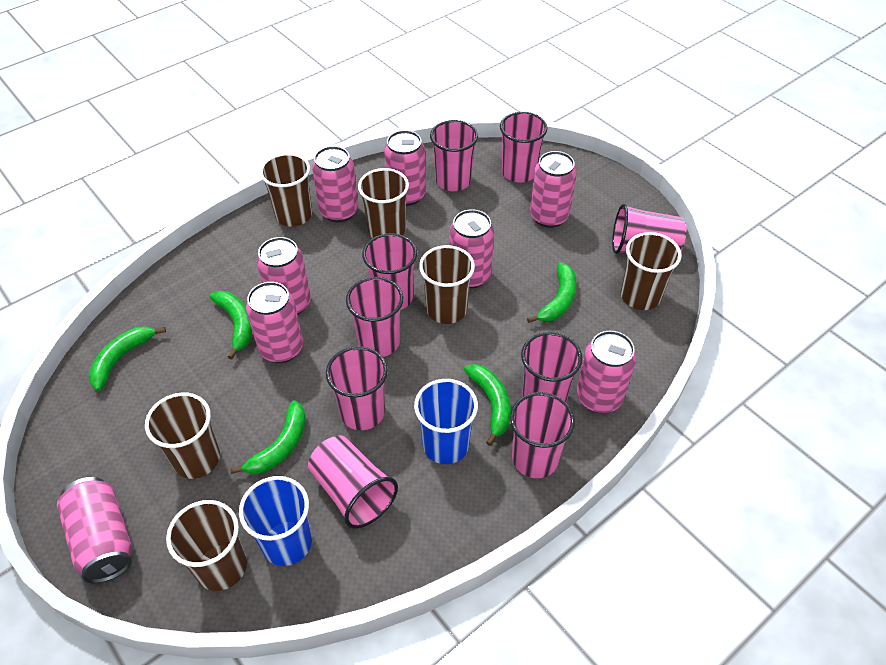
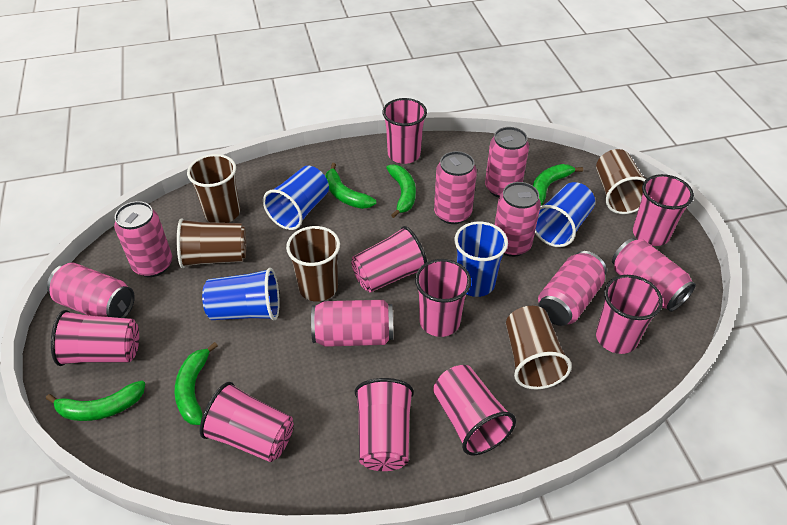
blue cup: [239,476,312,566] [414,379,478,464] = 2 -> [202,268,280,320] [263,166,329,230] [454,222,508,297] [535,182,595,247] = 4
brown cup: [145,392,220,479] [166,500,247,591] [260,153,312,227] [358,168,409,238] [419,245,475,324] [621,232,682,310] = 6 -> [177,218,246,268] [187,154,240,223] [286,226,340,302] [506,306,572,389] [596,149,646,214] = 5

